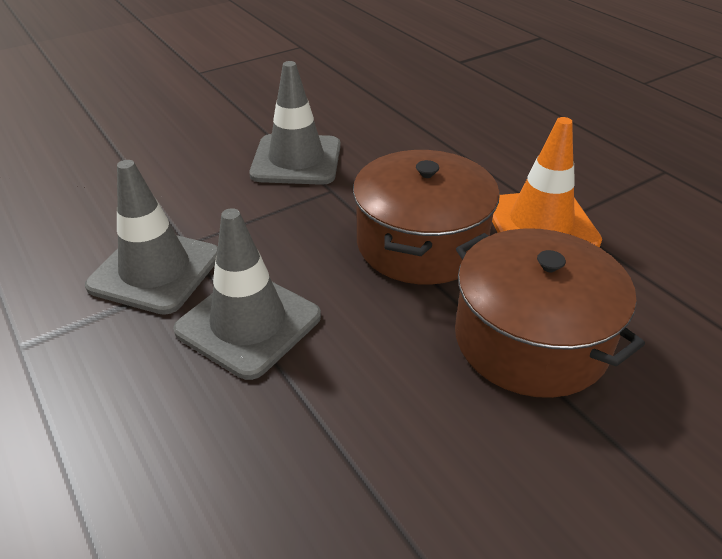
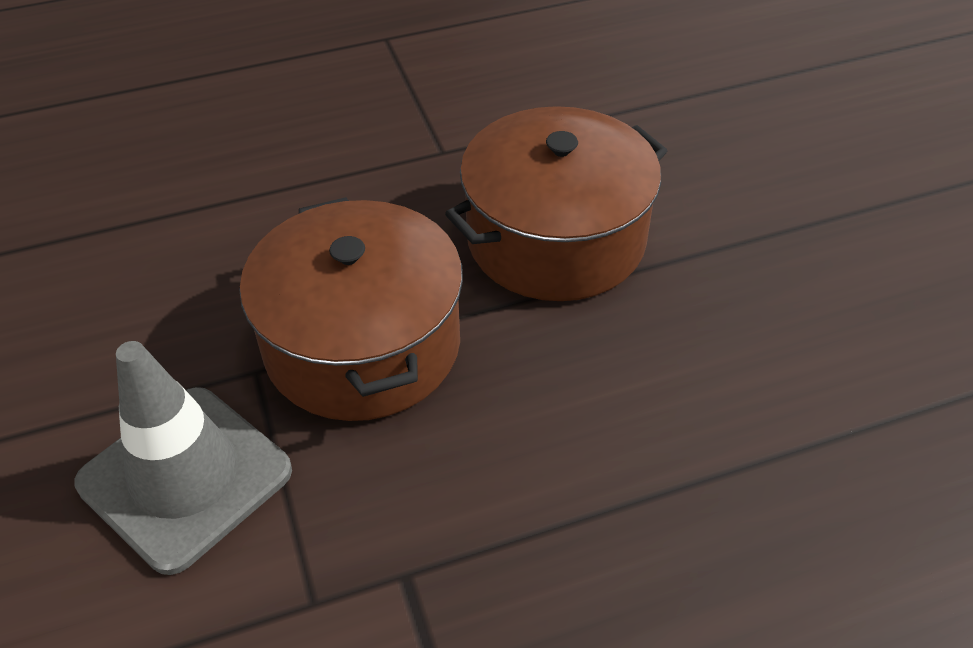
grey traffic cone: [85,160,218,315] [173,208,321,380] [249,61,341,185] = 3 -> [74,341,292,575] = 1
orange traffic cone: [492,117,602,247] = 1 -> none = 0

